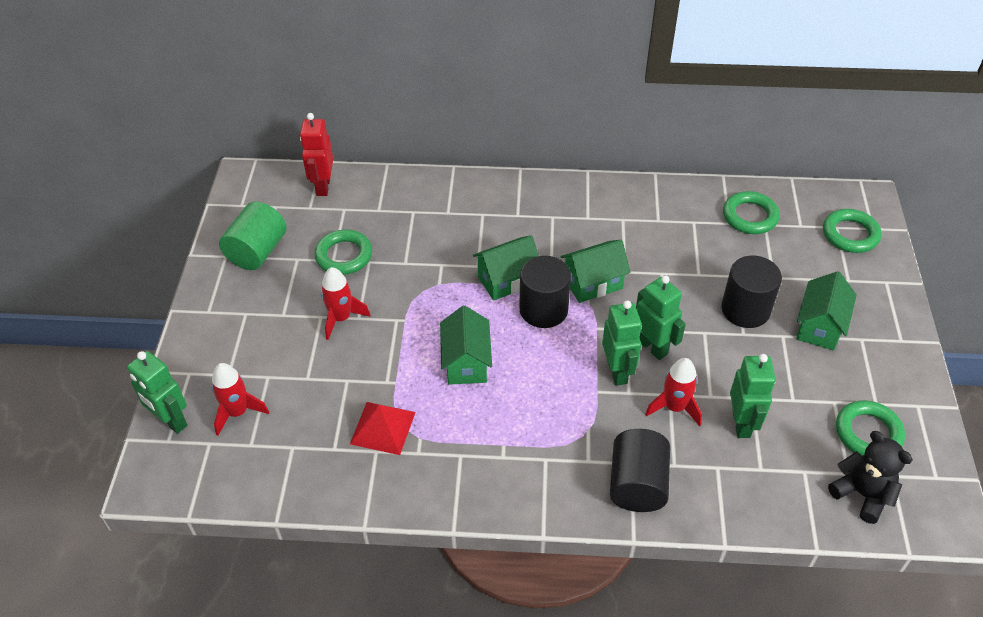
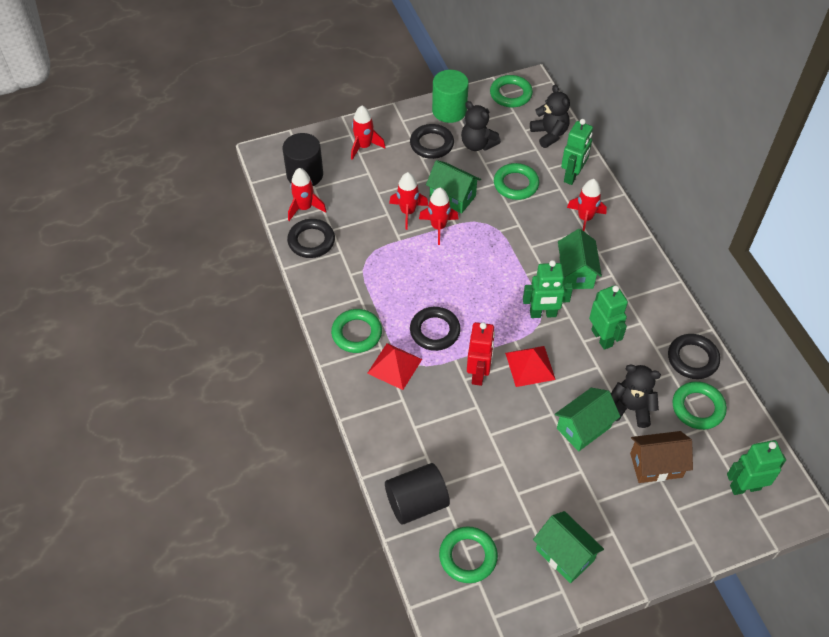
black cylinder: [519,256,571,328] [610,429,670,512] [721,256,782,328] = 3 -> [283,133,323,186] [385,463,450,525] = 2
black ring: none = 0 -> [287,219,335,258] [410,124,454,159] [410,307,461,351] [668,334,720,379] = 4
black teddy bear: [828,431,913,524] = 1 -> [461,101,501,151] [530,85,570,148] [611,365,661,428] = 3
brown house: none = 0 -> [630,431,693,483] = 1
green ring: [314,230,372,275] [723,191,780,234] [823,209,882,253] [836,400,905,456] = 4 -> [331,309,382,353] [439,526,498,583] [490,75,533,107] [494,163,539,200] [673,381,727,430] = 5
red pyramid: [350,402,416,455] = 1 -> [367,343,422,390] [505,346,556,387] = 2
red rocket: [212,363,269,436] [321,267,371,340] [645,358,702,426] = 3 -> [288,168,327,221] [351,106,386,160] [389,172,429,230] [419,188,458,245] [567,179,607,231] = 5

